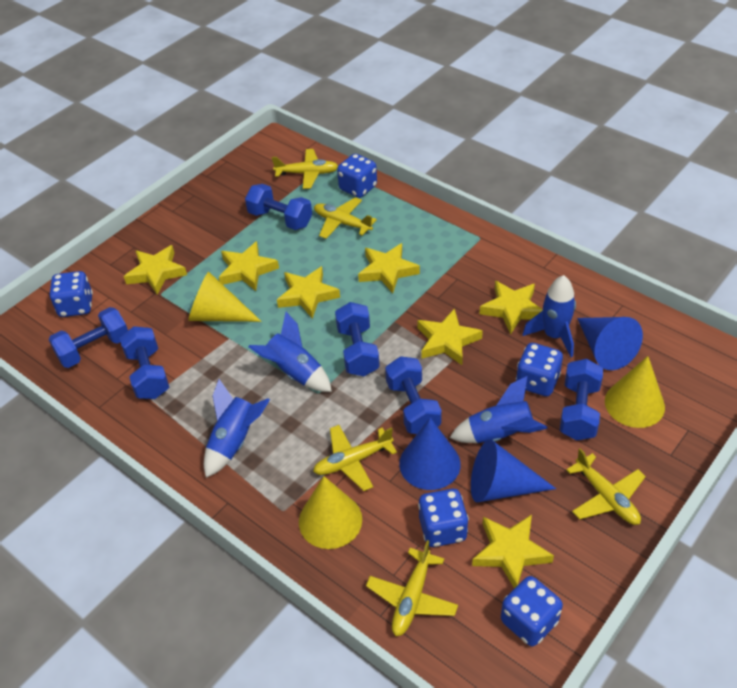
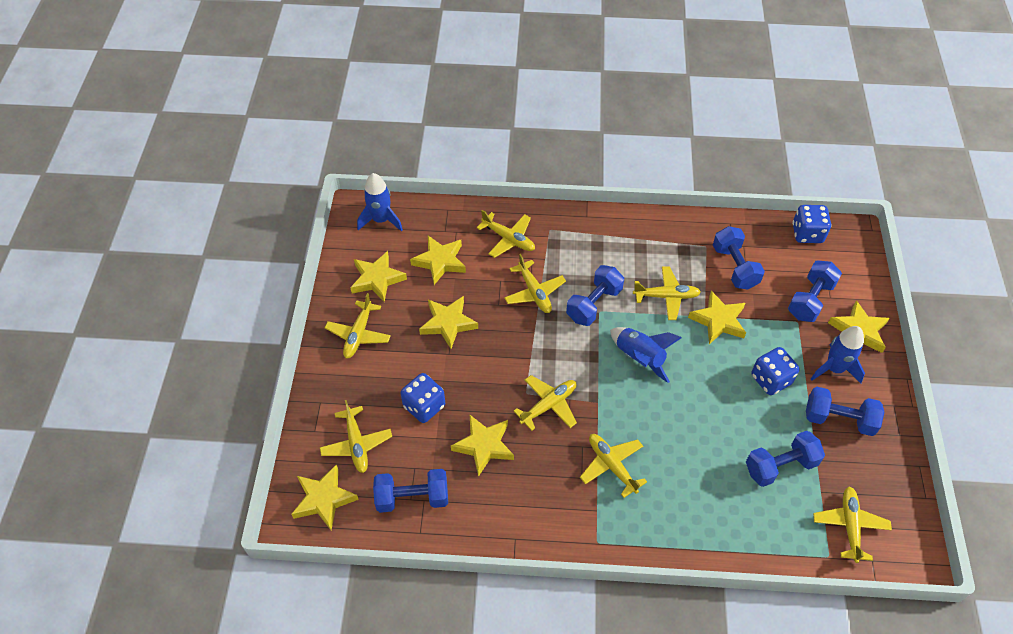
blue cone: [399,418,461,490] [471,440,556,502] [577,317,643,370] = 3 -> none = 0
blue dice: [50,271,93,317] [337,154,377,198] [418,489,469,547] [501,576,563,647] [516,343,563,396] = 5 -> [401,373,445,423] [751,347,800,395] [792,205,832,243] = 3
blue rocket: [204,379,270,478] [248,312,332,392] [450,376,548,443] [523,275,576,357] = 4 -> [357,173,403,232] [610,327,682,383] [811,326,865,383] = 3
yellow cone: [188,272,262,322] [299,476,362,549] [605,356,665,428] = 3 -> none = 0
yellow plane: [272,149,338,189] [313,425,397,491] [314,197,377,239] [366,540,458,636] [566,448,646,525] = 5 -> [319,400,392,473] [325,293,391,358] [477,210,535,258] [504,254,566,313] [514,375,577,431] [580,434,647,498] [633,266,701,320] [813,487,892,563] = 8

